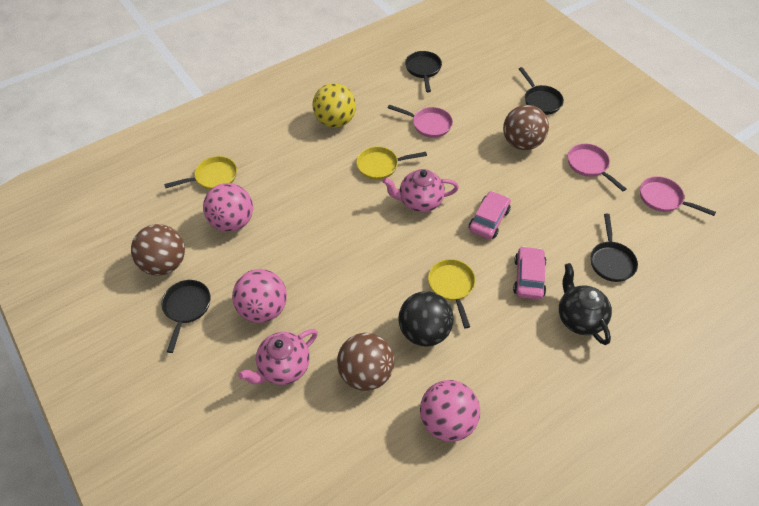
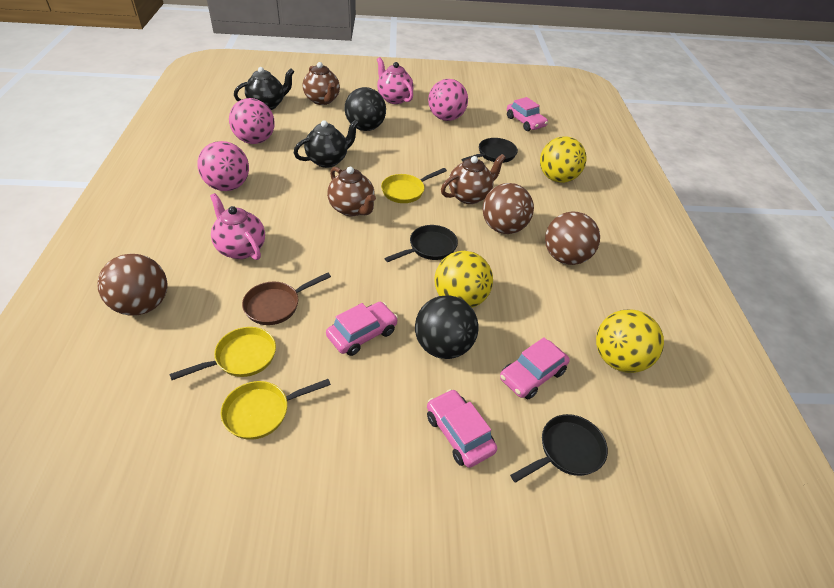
black ball: [398,291,454,347] = 1 -> [345,87,386,131] [415,295,479,359] = 2
black pan: [162,280,211,353] [405,51,442,93] [519,67,564,115] [591,214,638,282] = 4 -> [384,225,458,262] [462,138,518,163] [510,414,608,482] = 3
black teapot: [559,263,612,345] = 1 -> [234,67,295,110] [294,119,359,168] = 2
brown pan: none = 0 -> [242,273,331,325] = 1
brown teapot: none = 0 -> [303,62,340,105] [327,167,376,216] [441,154,506,204] = 3
pink car: [469,191,511,239] [513,246,546,300] = 2 -> [326,302,398,356] [427,389,497,468] [500,337,570,399] [507,97,548,131] = 4
pink pan: [388,104,453,138] [568,143,626,191] [640,176,716,216] = 3 -> none = 0
yellow ball: [313,83,356,128] = 1 -> [434,251,493,308] [540,136,586,183] [596,309,664,373] = 3

